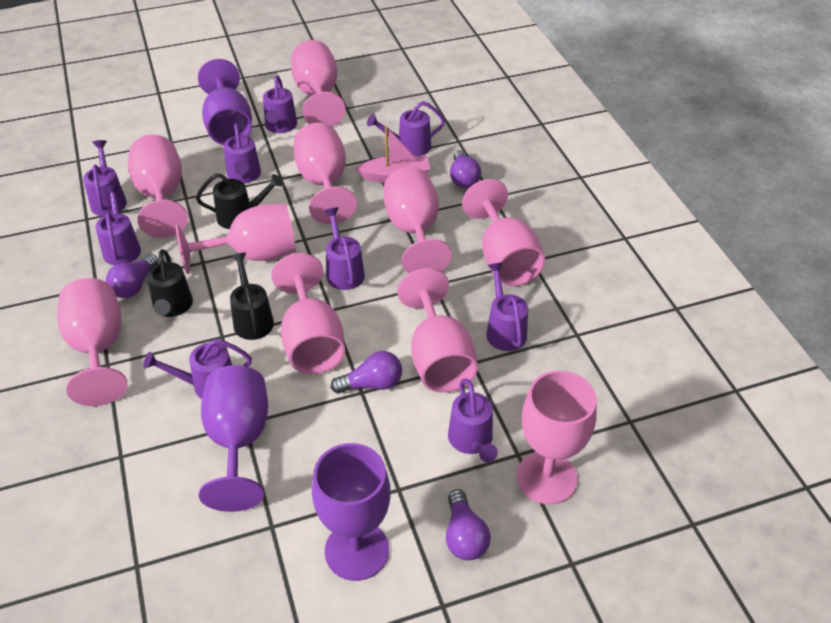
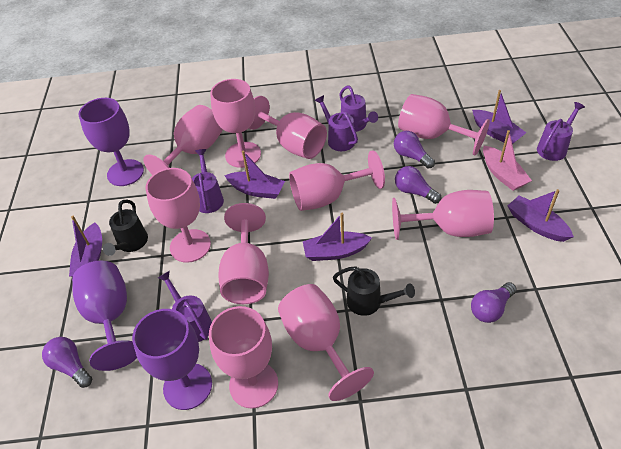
black watering can: [147,249,193,317] [196,173,283,229] [230,253,274,340] = 3 -> [103,200,148,256] [333,266,415,316] = 2
purple boat: none = 0 -> [69,216,102,277] [224,150,285,199] [303,213,372,261] [472,90,526,144] [508,189,574,242] = 5
purple watering can: [83,140,127,216] [95,185,141,265] [143,339,252,399] [224,123,261,183] [263,75,297,133] [324,207,365,290] [367,101,445,156] [448,379,498,463] [486,262,528,351] = 9 -> [158,271,212,342] [192,149,224,213] [315,95,358,151] [339,86,378,132] [537,102,585,161] = 5

